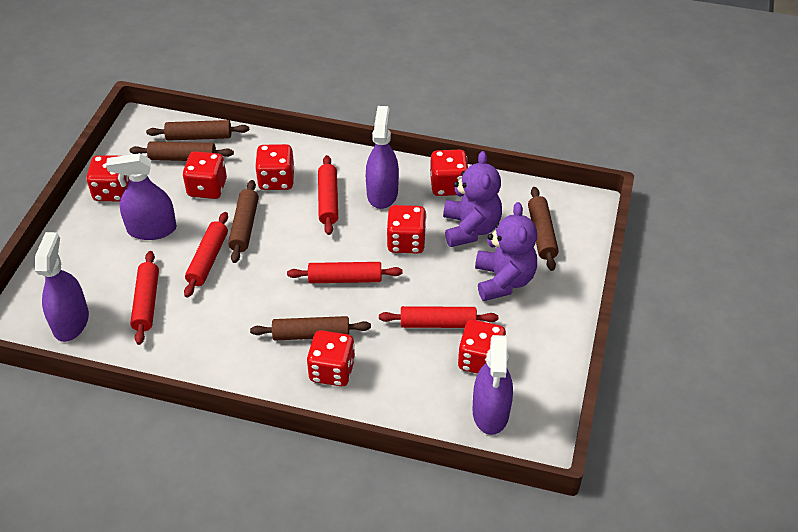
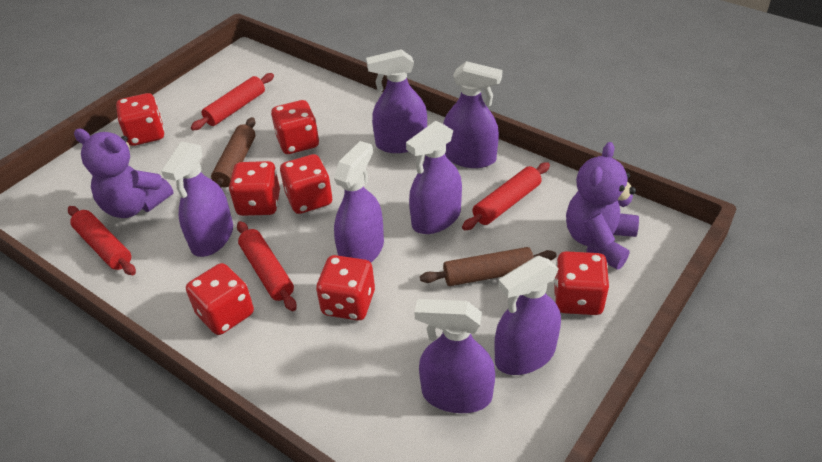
brown rolling pin: [129,141,234,161] [146,120,249,141] [228,180,259,263] [250,316,371,341] [528,187,559,271] = 5 -> [211,117,255,187] [420,247,557,286] = 2
purple spray bottle: [35,232,89,342] [106,153,177,240] [366,106,399,209] [472,335,513,435] = 4 -> [161,142,233,257] [334,141,384,262] [366,49,427,153] [406,121,462,234] [414,299,495,413] [443,61,503,168] [494,256,561,375] = 7
red rolling pin: [130,251,159,345] [184,212,228,298] [287,262,403,283] [318,155,338,235] [379,306,498,328] = 5 -> [68,206,136,275] [191,73,274,130] [237,221,297,311] [462,162,550,230] = 4

